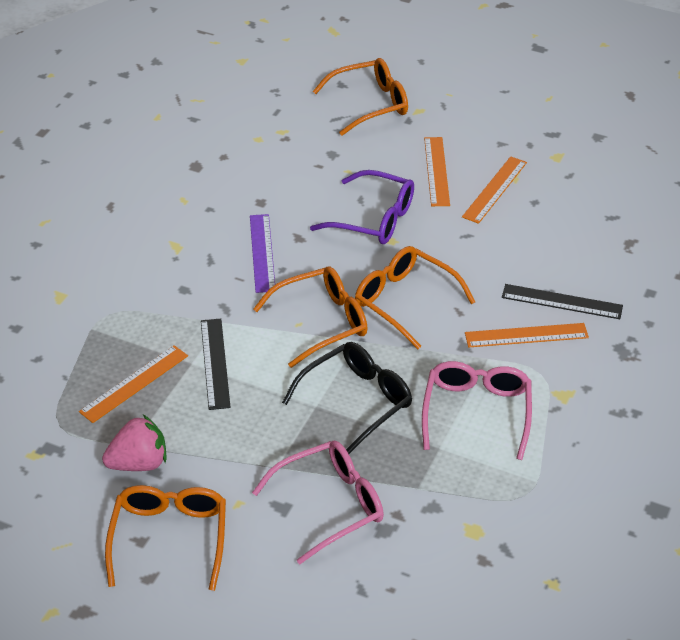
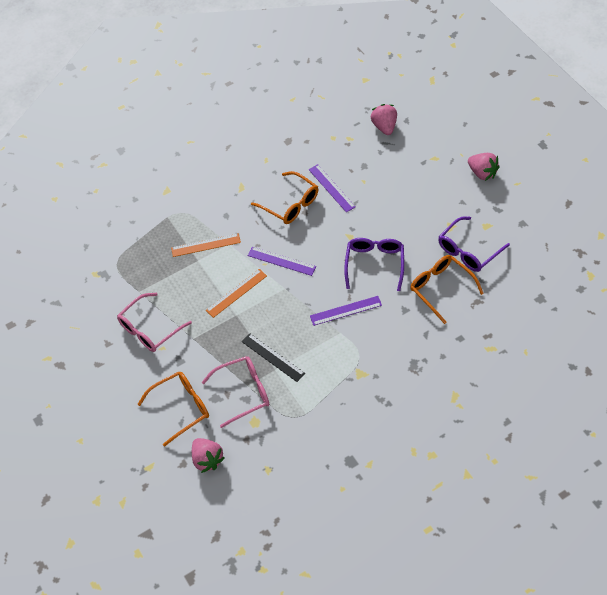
black glasses: [282,342,412,454] = 1 -> none = 0
black ruler: [201,319,231,410] [502,284,623,319] = 2 -> [242,334,305,382] = 1
orange glasses: [105,485,226,591] [253,267,368,368] [313,58,408,136] [355,246,475,349] = 4 -> [137,372,209,446] [251,171,318,224] [410,255,484,324] = 3
orange ruler: [79,345,188,423] [424,137,450,206] [462,156,527,224] [465,323,589,347] = 4 -> [171,233,241,257] [206,269,267,318] = 2
pink strawberry: [102,415,166,471] = 1 -> [192,438,225,473] [371,104,397,135] [468,153,500,181] = 3
purple glasses: [310,170,414,244] = 1 -> [344,238,404,291] [438,216,510,272] = 2
purple ruler: [250,214,276,293] = 1 -> [248,247,316,276] [309,164,356,212] [310,296,382,326] = 3

